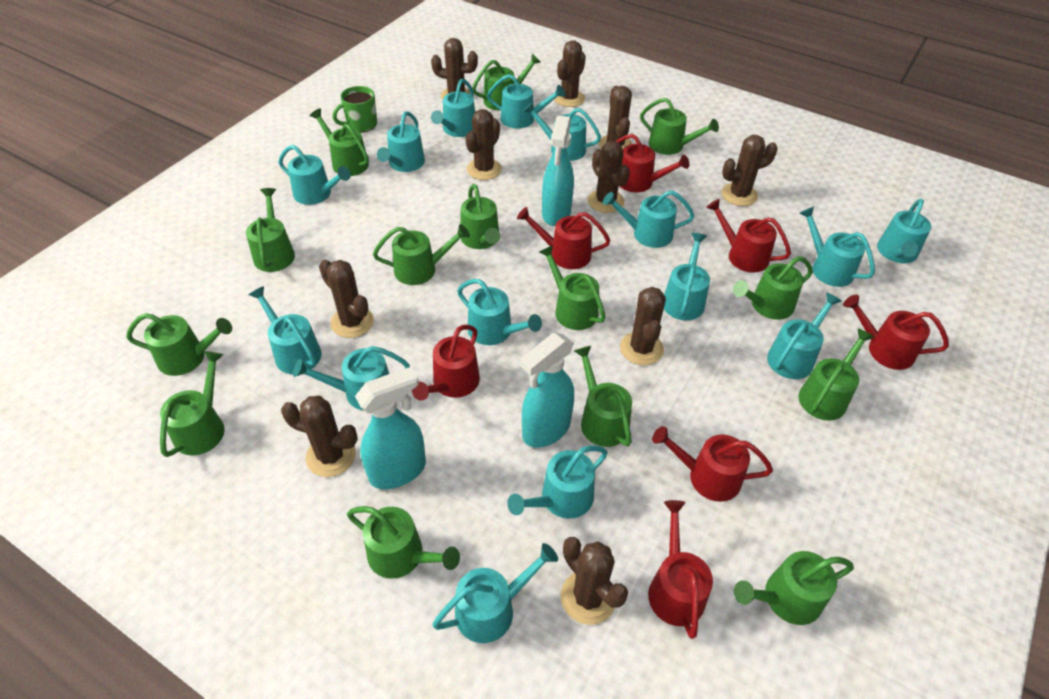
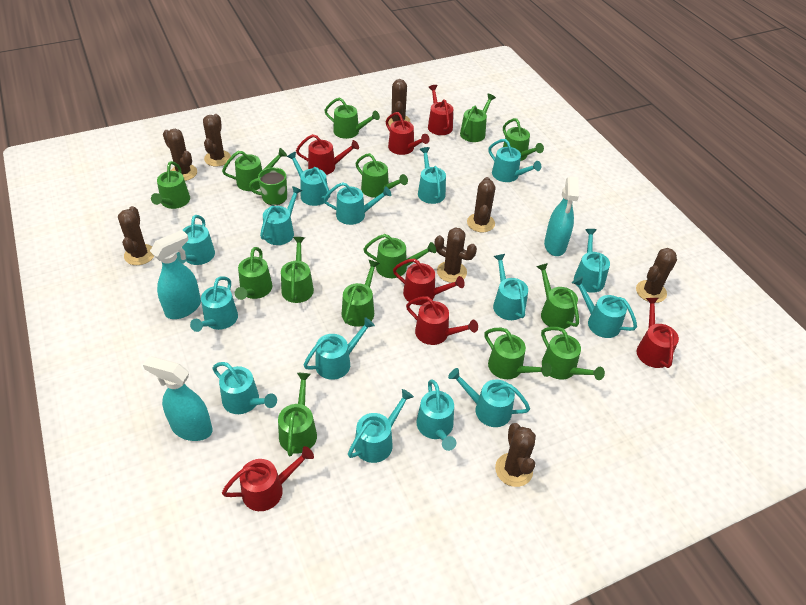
brown cactus: [281,396,358,477] [319,260,374,338] [431,38,478,100] [466,109,502,180] [554,40,586,107] [561,537,628,625] [588,141,630,213] [599,86,632,149] [620,287,666,365] [721,135,778,206] = 10 -> [118,206,154,265] [163,129,197,181] [203,114,231,166] [386,79,410,126] [435,227,477,283] [467,177,496,232] [495,423,536,487] [636,248,677,303] = 8

